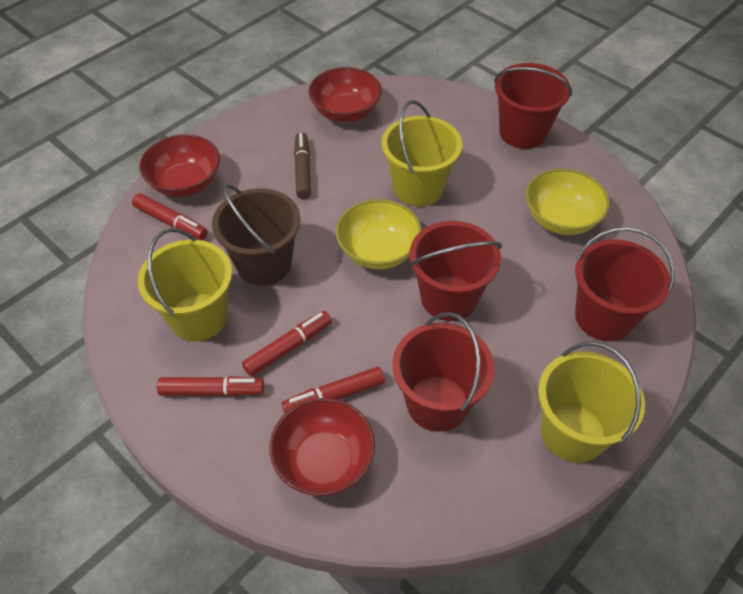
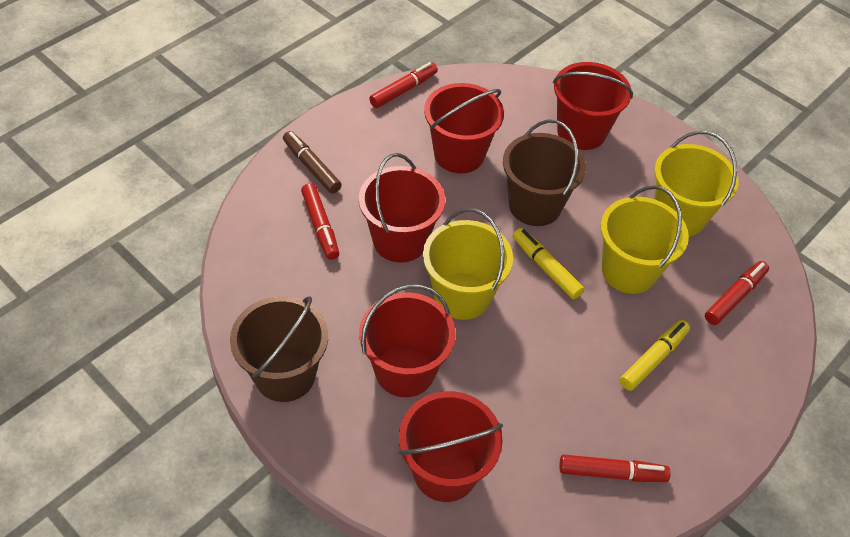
brown bucket: [212,184,301,286] = 1 -> [230,296,328,402] [503,119,586,226] = 2
red bowl: [139,134,220,197] [269,398,375,496] [309,67,382,122] = 3 -> none = 0
red bucket: [393,312,495,432] [409,221,502,321] [494,63,572,149] [575,227,674,341] = 4 -> [359,153,445,263] [359,284,456,397] [399,391,503,502] [424,83,504,174] [553,62,633,150] = 5
yellow bowl: [336,199,422,270] [526,169,610,235] = 2 -> none = 0
yellow marker: none = 0 -> [513,228,584,299] [620,320,690,391] = 2

